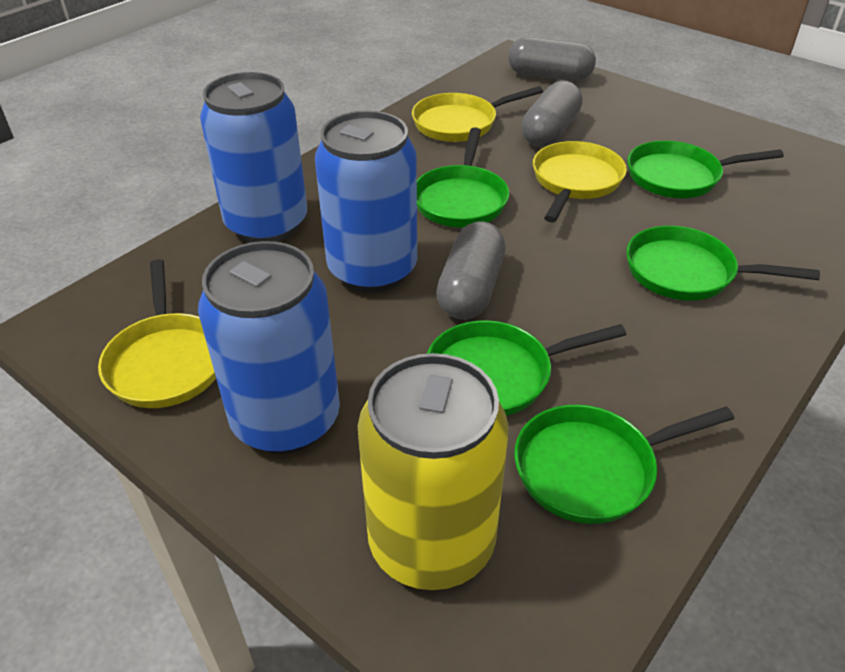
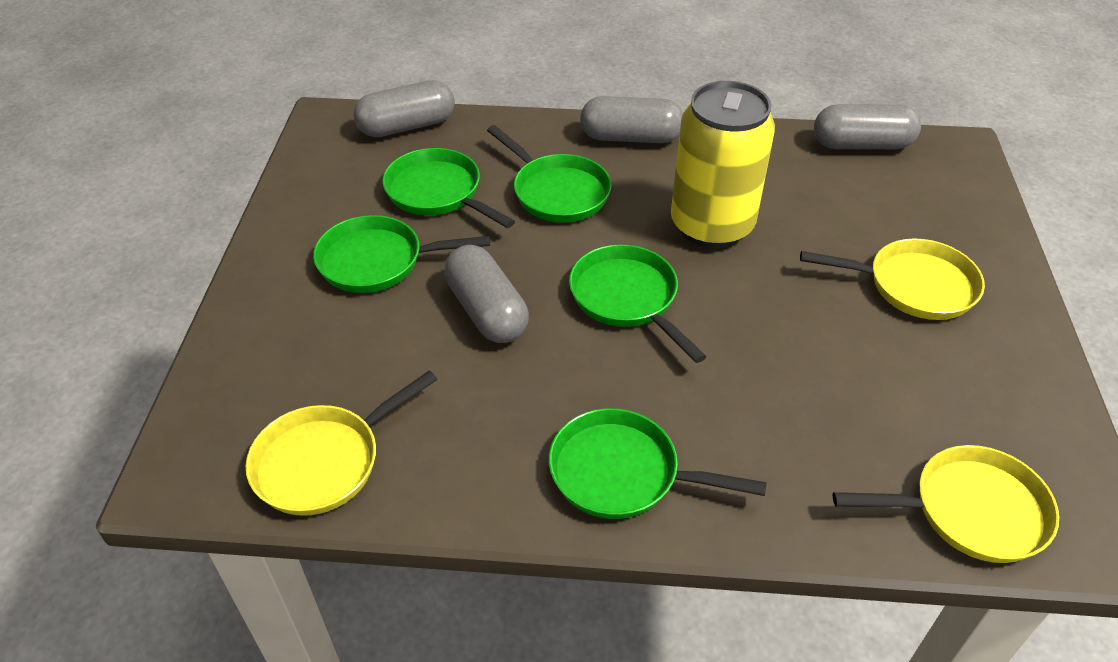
blue can: [198,241,340,454] [200,72,307,243] [315,111,417,293] = 3 -> none = 0
grey capsule: [436,221,506,319] [508,37,596,81] [522,81,583,147] = 3 -> [353,80,455,137] [444,245,529,343] [580,96,683,143] [814,104,921,149] = 4

